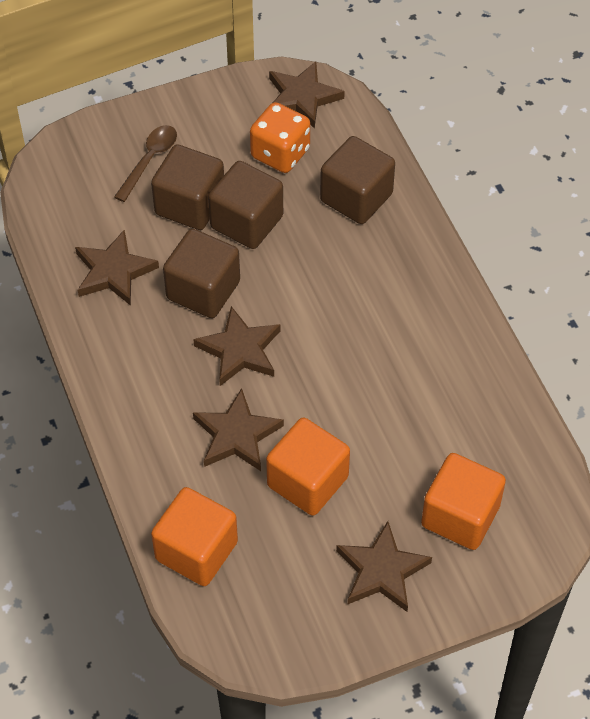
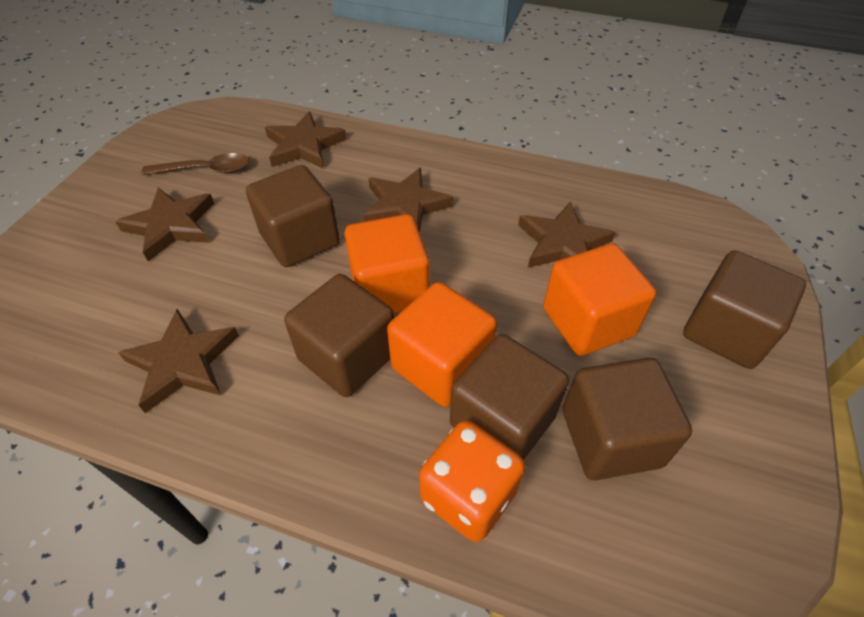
brown cube: [151,144,224,230] [163,229,240,318] [208,161,283,249] [320,136,395,224] = 4 -> [246,165,340,267] [284,274,394,397] [450,334,569,460] [563,358,692,480] [683,251,806,369] = 5

